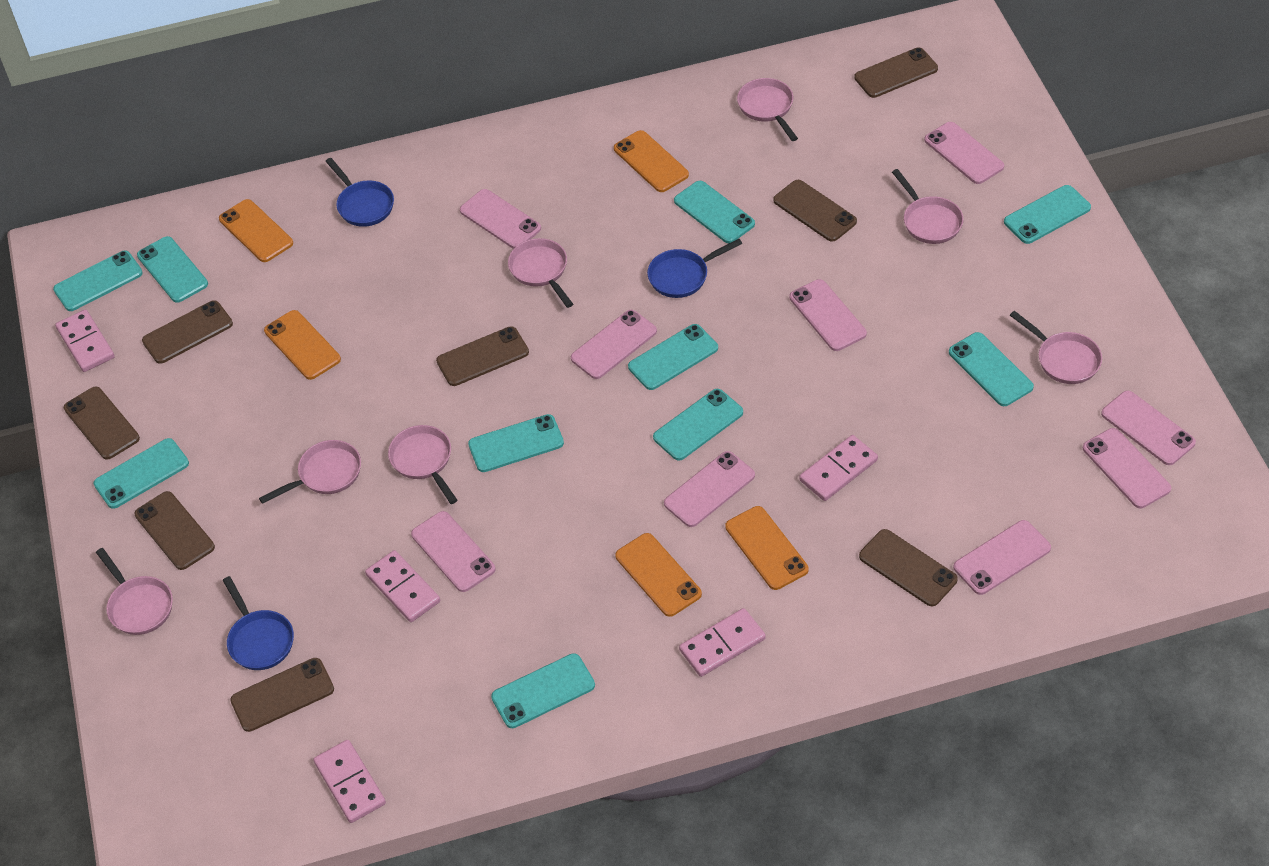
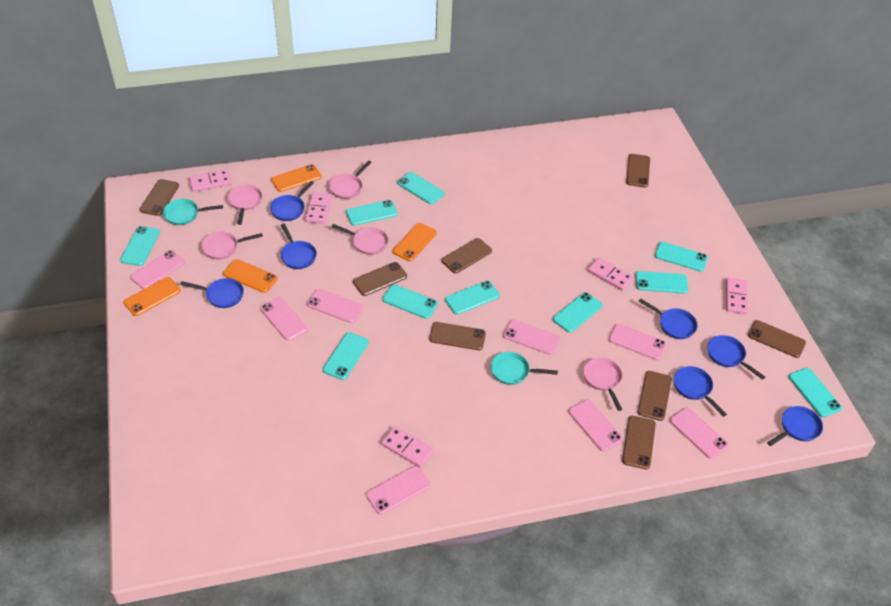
blue pan: [223,576,294,670] [325,158,394,227] [647,239,742,298] = 3 -> [180,278,244,308] [270,181,314,221] [281,224,317,269] [638,298,698,339] [674,366,727,417] [707,335,765,380] [767,406,823,446] = 7
orange phone: [219,199,293,262] [264,310,341,380] [614,130,689,192] [615,533,702,617] [725,506,808,590] = 5 -> [123,277,181,316] [223,259,278,293] [271,164,322,192] [393,223,437,261] = 4
pink pan: [96,548,173,635] [259,440,361,504] [388,425,457,504] [508,238,573,308] [737,78,798,141] [892,169,963,244] [1010,311,1102,384] = 7 -> [201,232,263,259] [228,185,262,225] [329,161,372,199] [332,224,388,255] [583,357,622,411] = 5
pink phone: [411,511,495,592] [460,189,541,249] [571,310,657,379] [664,451,755,527] [790,279,867,351] [924,122,1004,184] [953,520,1051,595] [1083,428,1171,508] [1101,391,1196,465] = 9 -> [130,250,185,289] [260,297,308,341] [307,289,363,323] [366,466,430,515] [503,320,561,355] [568,399,623,452] [609,324,666,360] [670,408,728,459] = 8
turquoise pan: none = 0 -> [163,199,223,225] [491,352,558,385] = 2

